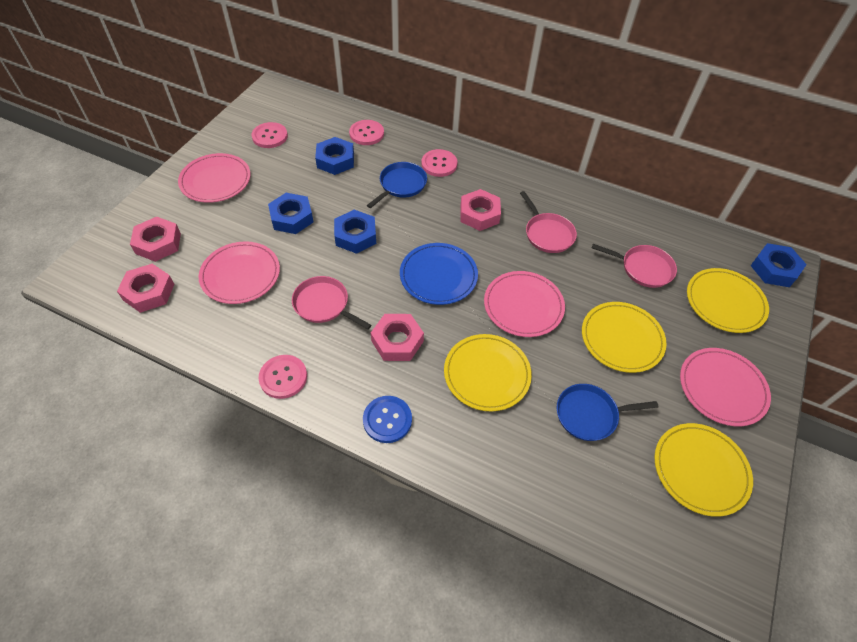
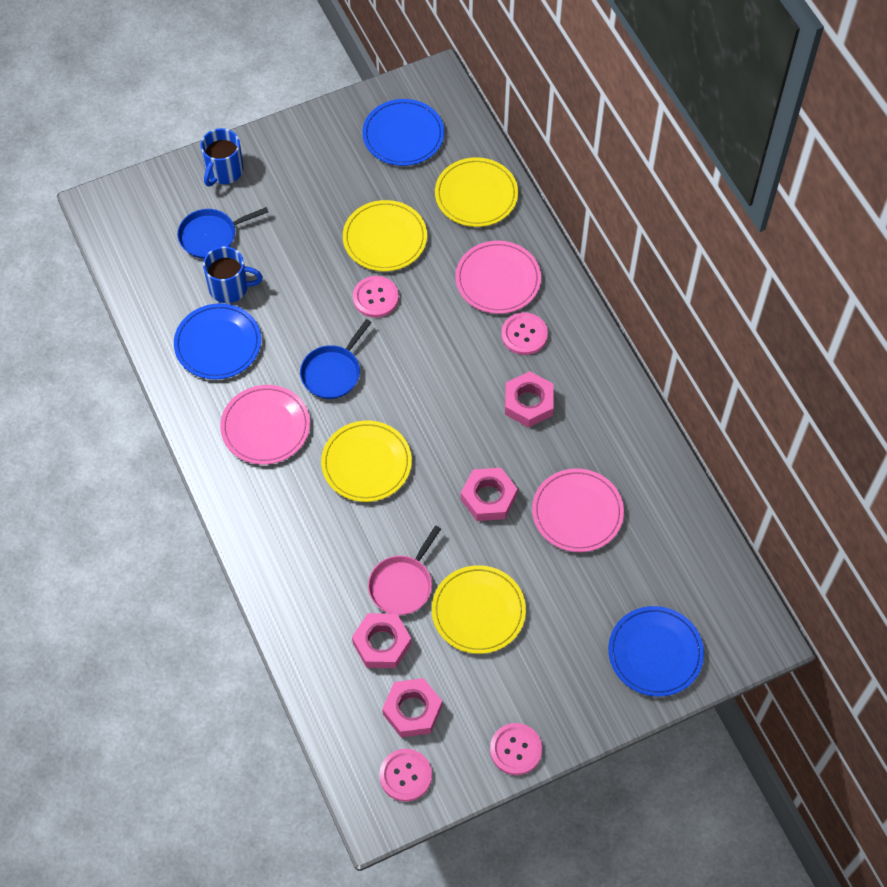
blue button: [363,396,412,443] = 1 -> none = 0
blue mug: none = 0 -> [200,128,244,186] [203,246,263,303] = 2
blue nut: [268,193,313,234] [315,137,354,175] [334,210,376,254] [750,243,807,287] = 4 -> none = 0
blue plate: [400,243,478,305] = 1 -> [174,303,261,380] [362,99,444,166] [608,606,704,697] = 3
pink pan: [292,276,372,330] [520,191,577,253] [592,244,677,288] = 3 -> [368,525,441,615] = 1
pink plate: [178,153,251,203] [198,241,280,304] [484,271,565,337] [680,348,771,426] = 4 -> [220,385,310,465] [455,241,541,314] [532,468,624,552] = 3

